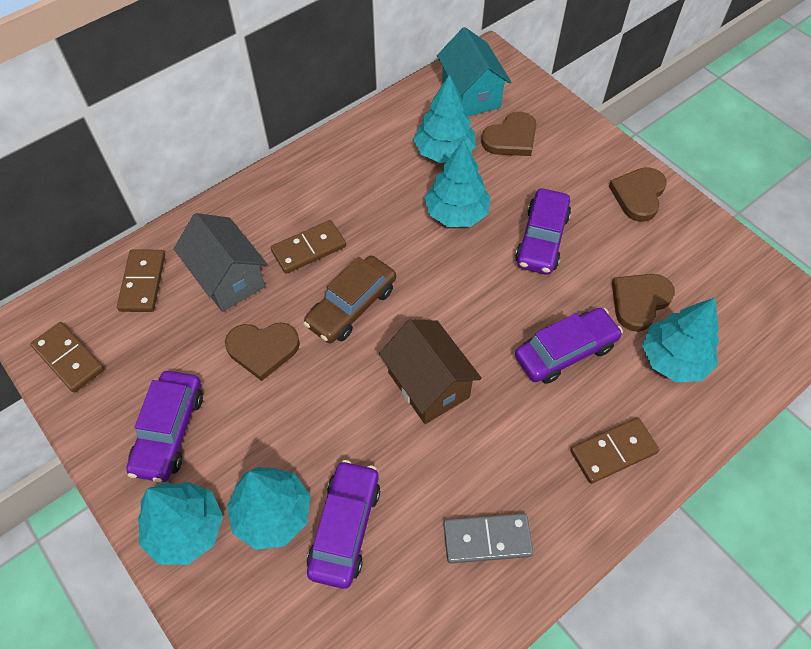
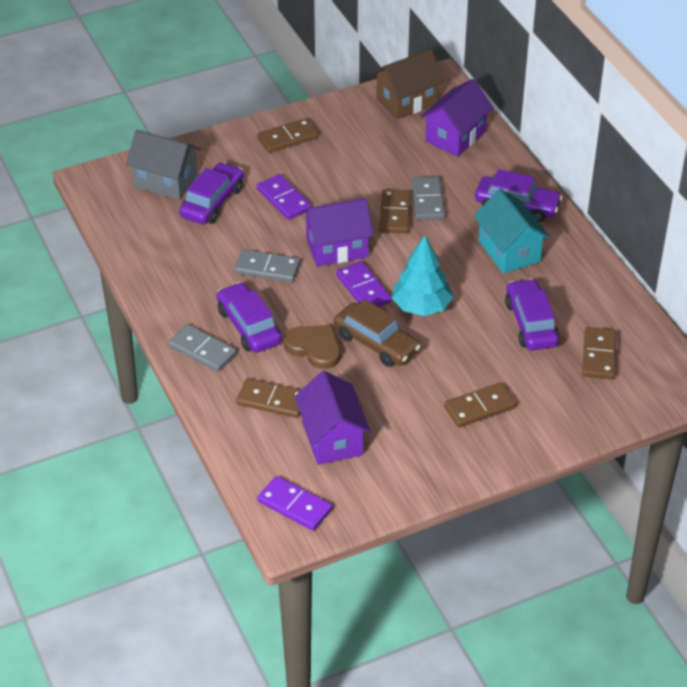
brown domino: [30,322,104,393] [117,250,165,312] [271,220,346,274] [571,418,660,484] = 4 -> [236,378,301,418] [257,118,319,153] [379,189,411,233] [444,382,516,427] [582,327,617,379] = 5
brown heart: [225,322,300,381] [481,112,536,156] [609,167,666,222] [612,274,675,332] = 4 -> [284,325,340,369] = 1
grey domino: [443,513,533,564] = 1 -> [168,324,237,372] [235,249,300,282] [411,177,445,220] = 3
purple domino: none = 0 -> [257,174,312,220] [257,476,332,531] [336,261,392,307] = 3
purple house: none = 0 -> [295,371,371,465] [302,198,373,266] [420,79,494,157] = 3
turquoise tree: [138,482,223,565] [227,467,311,550] [413,75,476,163] [424,139,491,227] [642,298,719,382] = 5 -> [392,236,453,316] = 1

